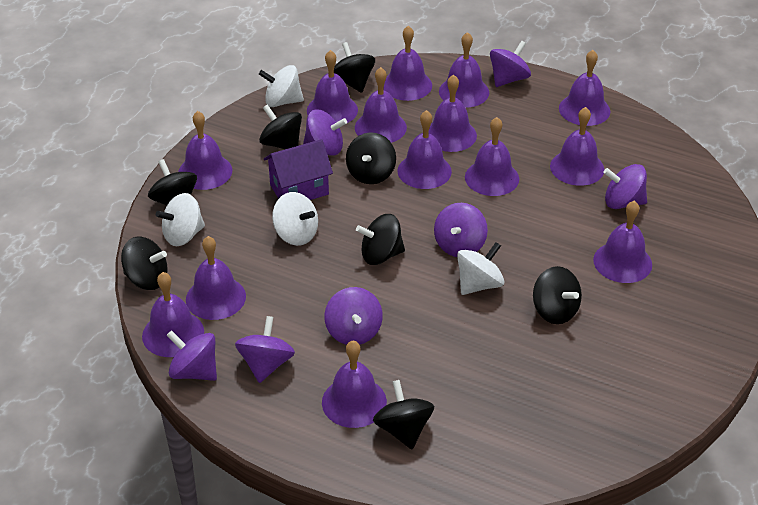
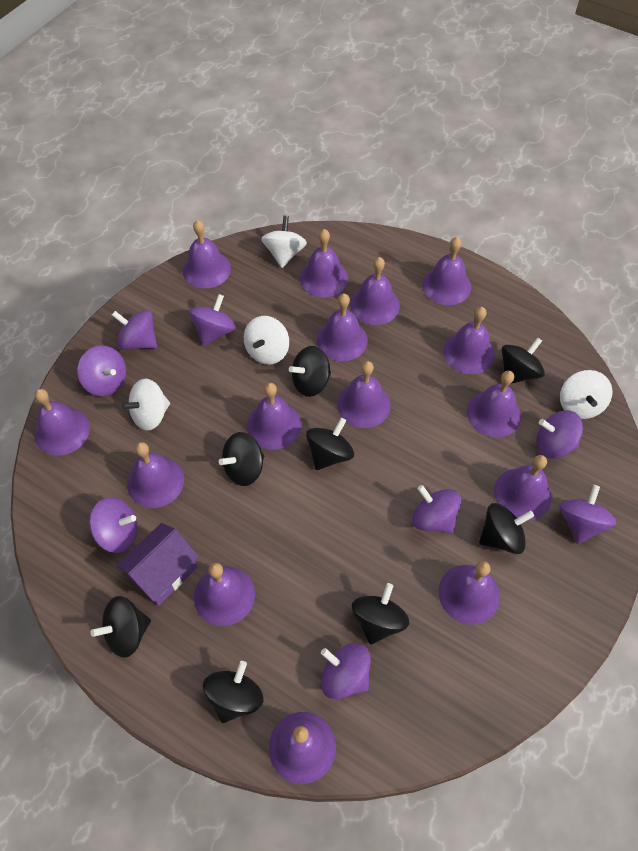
purple bell: [142,272,204,357] [178,111,232,190] [186,236,246,320] [307,50,358,123] [322,341,387,428] [355,67,407,143] [383,26,432,101] [398,110,452,189] [429,75,477,152] [439,32,489,108] [465,117,519,196] [550,107,604,186] [559,50,610,126] [593,201,652,283] = 14 -> [35,389,90,456] [127,442,184,508] [183,220,231,288] [194,563,255,626] [247,383,301,449] [269,712,336,784] [300,229,348,297] [317,294,368,361] [337,361,391,428] [350,257,400,325] [422,237,471,305] [439,561,500,625] [443,307,495,374] [467,370,521,438] [494,455,552,521] = 15
purple spinning top: [167,330,217,381] [235,316,295,383] [303,109,347,156] [324,287,383,345] [434,203,488,257] [490,41,531,87] [603,164,647,209] = 7 -> [77,345,126,396] [89,497,138,553] [112,310,157,350] [189,294,236,346] [321,643,371,699] [412,485,461,533] [536,411,583,459] [559,485,616,544] = 8

